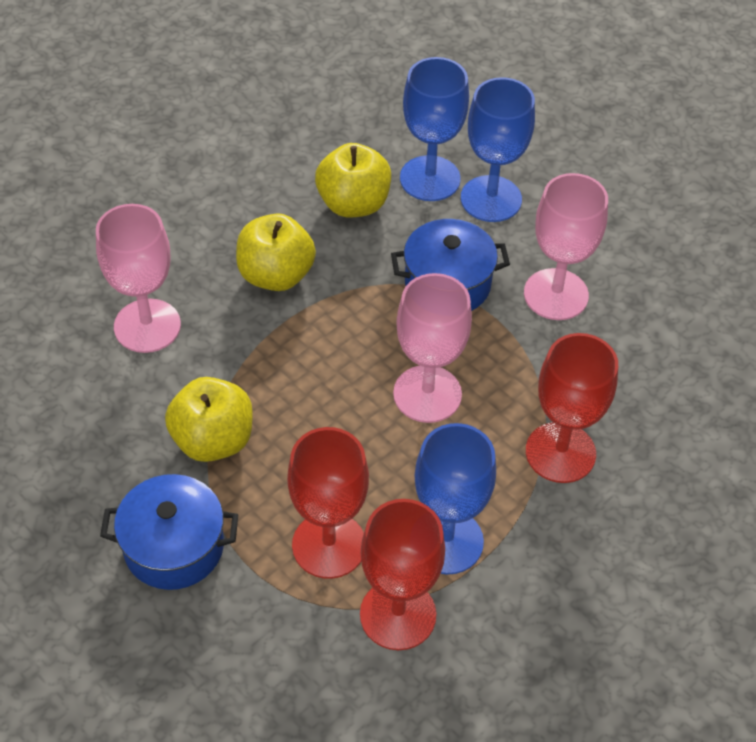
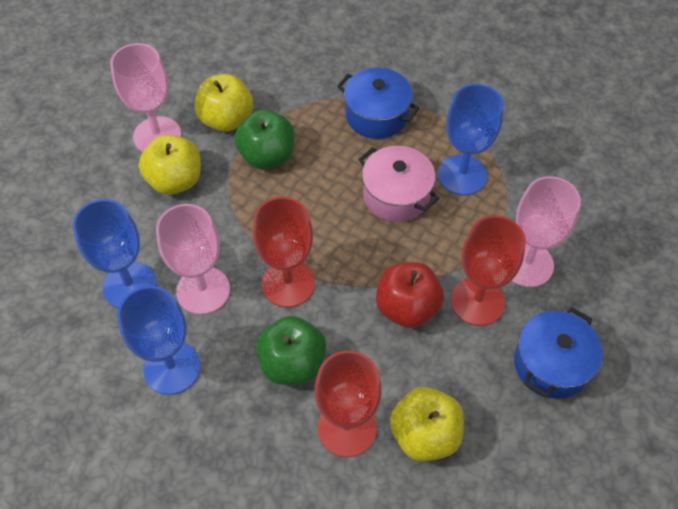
green apple: none = 0 -> [234,110,294,169] [256,316,326,385] = 2
pink pot: none = 0 -> [358,146,440,222] = 1
red apple: none = 0 -> [376,262,444,328] = 1

